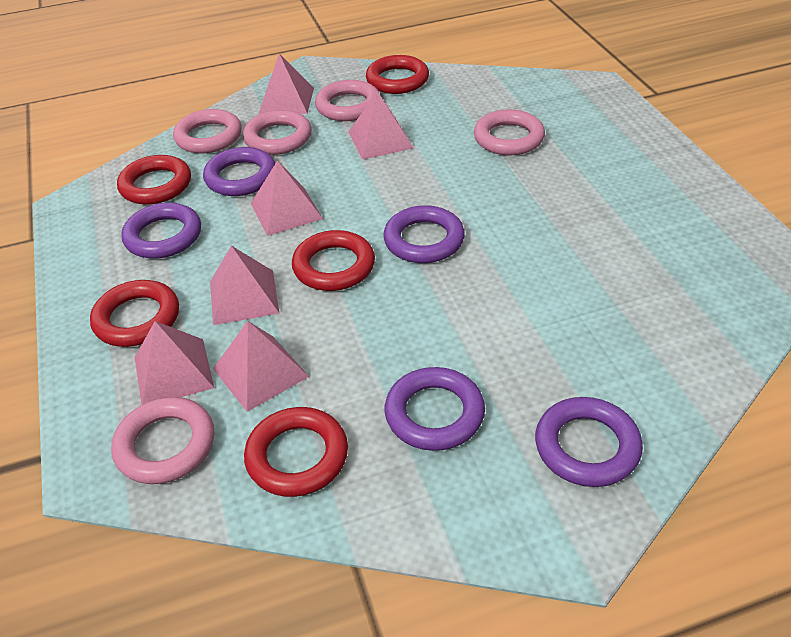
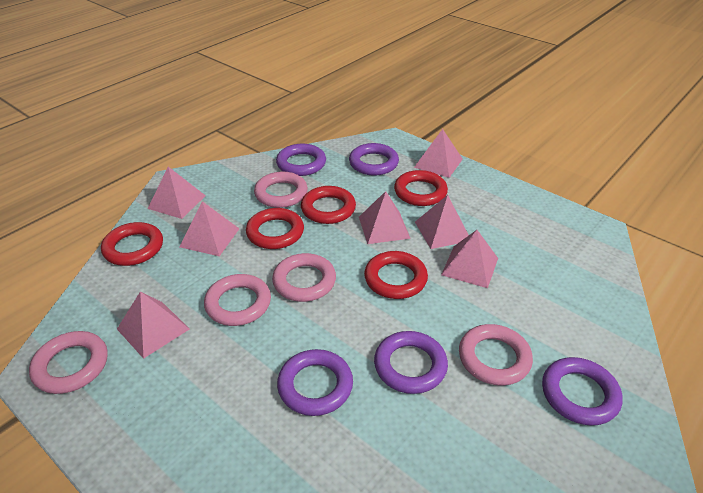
pink pyramid: [135,321,214,405] [210,246,279,325] [213,321,309,412] [251,161,323,236] [259,54,314,114] [349,91,413,160] = 6 -> [117,291,189,359] [148,167,206,219] [180,201,239,256] [359,191,411,244] [414,129,463,178] [415,195,469,249] [441,230,498,288] = 7

